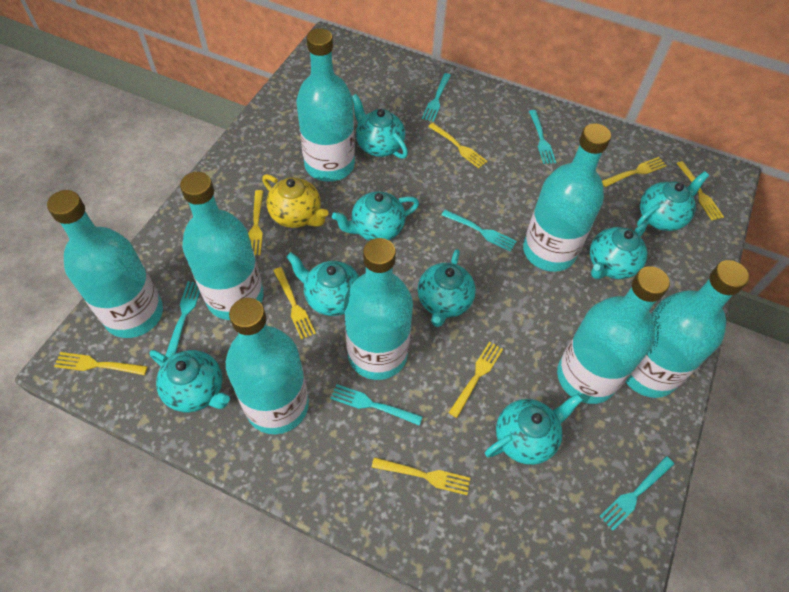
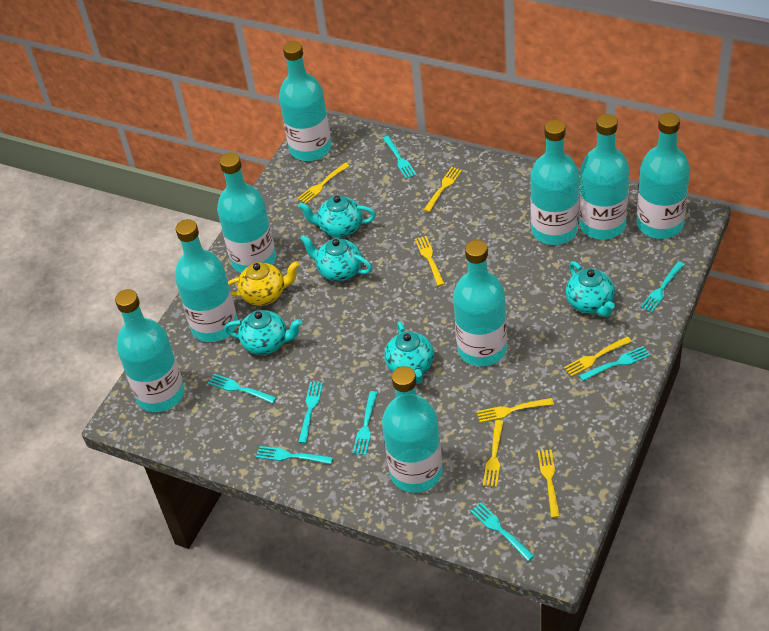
turquoise bottle: [47,190,163,338] [180,172,264,320] [226,298,309,434] [296,28,355,182] [344,238,413,380] [523,123,611,272] [557,266,670,404] [625,260,749,398] = 8 -> [115,289,185,412] [175,219,238,342] [217,153,276,273] [279,41,331,161] [382,366,443,493] [453,240,507,366] [530,120,579,245] [579,114,629,240] [637,113,690,239] = 9
turquoise fork: [165,281,200,358] [330,384,423,426] [422,73,451,122] [442,210,517,252] [529,110,556,164] [599,456,674,530] = 6 -> [208,374,276,404] [256,446,333,464] [298,382,323,444] [353,391,378,455] [383,136,417,179] [470,503,534,561] [579,346,650,381] [640,261,685,312] = 8
turquoise teapot: [149,350,230,413] [286,252,359,316] [332,191,419,241] [352,94,408,159] [418,249,476,327] [485,394,583,465] [590,223,647,279] [637,171,709,231] = 8 -> [224,310,302,355] [298,195,376,238] [300,235,372,281] [384,321,434,384] [566,261,615,317] = 5
yellow fork: [54,352,148,375] [248,190,264,255] [273,267,316,339] [372,457,470,495] [428,123,488,168] [448,341,503,418] [602,157,667,187] [676,161,724,220] = 8 -> [297,163,350,204] [415,236,445,286] [424,167,462,212] [477,398,554,423] [483,420,504,487] [538,450,560,518] [564,336,632,377] = 7

